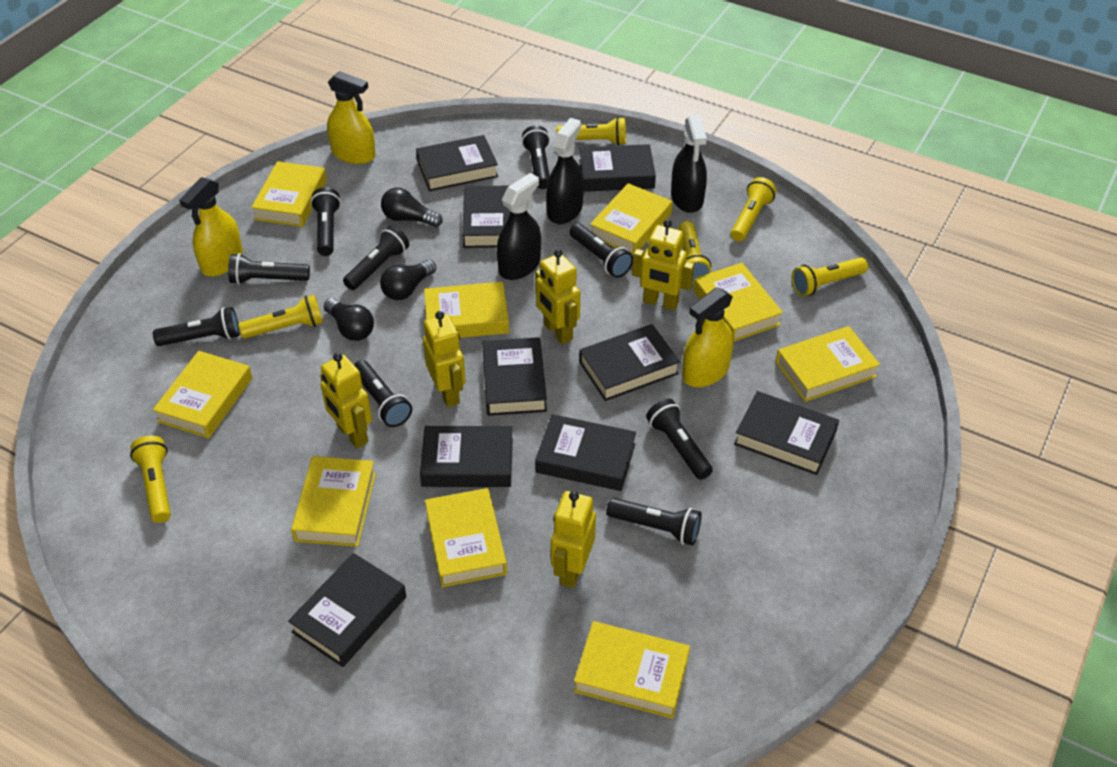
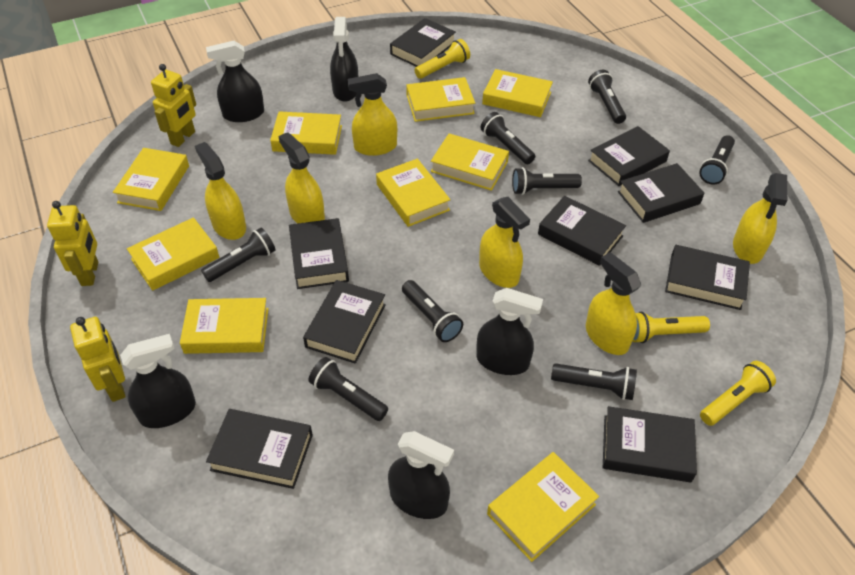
black flashlight: [153,307,240,346] [228,253,310,285] [311,187,341,256] [343,226,409,290] [354,360,412,427] [522,125,550,189] [570,223,633,278] [606,498,701,546] [646,399,713,480] = 9 -> [201,228,275,282] [308,357,388,421] [402,280,463,342] [480,112,535,164] [512,167,582,195] [551,363,637,400] [588,70,626,124] [699,135,735,184] = 8
black light bulb: [324,298,374,341] [380,260,436,300] [381,187,443,227] = 3 -> none = 0
black spray bottle: [497,173,541,280] [546,118,584,224] [671,115,707,213] = 3 -> [120,334,196,428] [206,41,264,122] [330,17,358,102] [388,431,454,519] [476,288,543,375] = 5
yellow flashlight: [130,436,171,523] [238,295,323,339] [556,117,626,145] [679,221,711,284] [731,177,777,242] [792,257,868,296] = 6 -> [414,39,470,79] [633,312,710,343] [700,361,776,426] = 3
yellow robot: [320,353,372,449] [423,311,466,407] [535,249,580,344] [551,491,596,588] [632,219,694,310] = 5 -> [47,201,98,286] [70,317,126,402] [151,64,196,147] = 3
yellow spray bottle: [179,177,243,277] [327,71,376,164] [682,287,734,387] = 3 -> [195,142,246,240] [278,132,325,224] [348,73,397,156] [479,197,530,288] [586,252,641,355] [733,173,787,264] = 6

